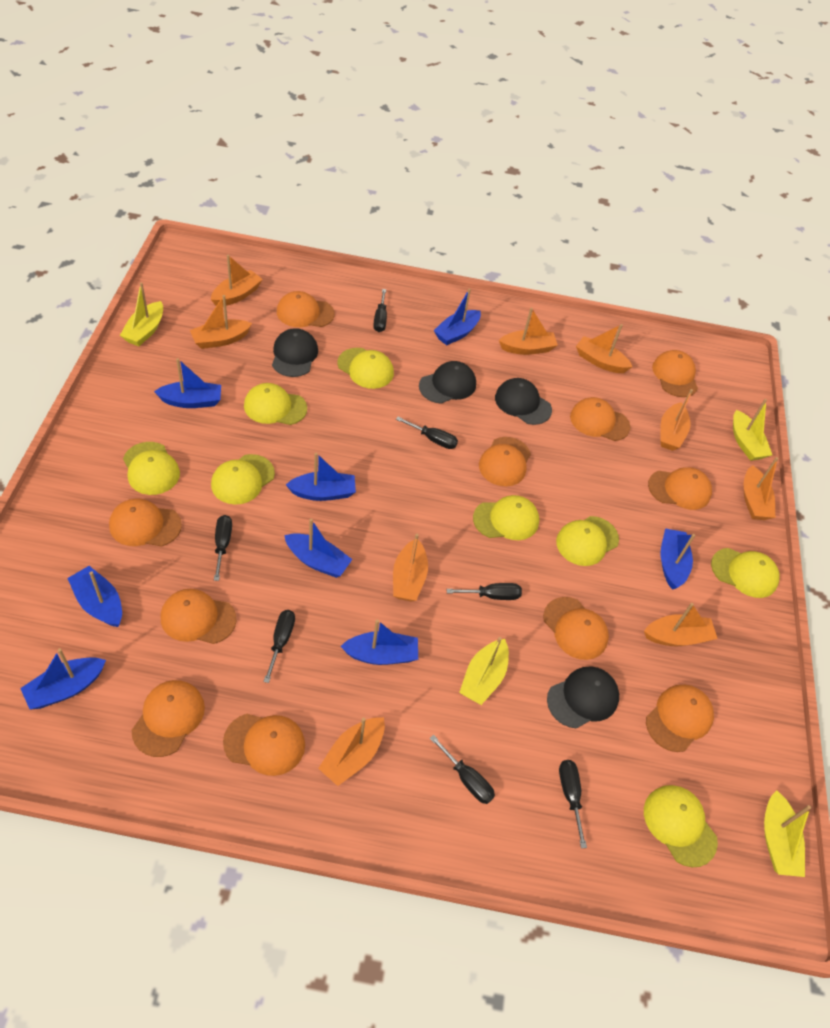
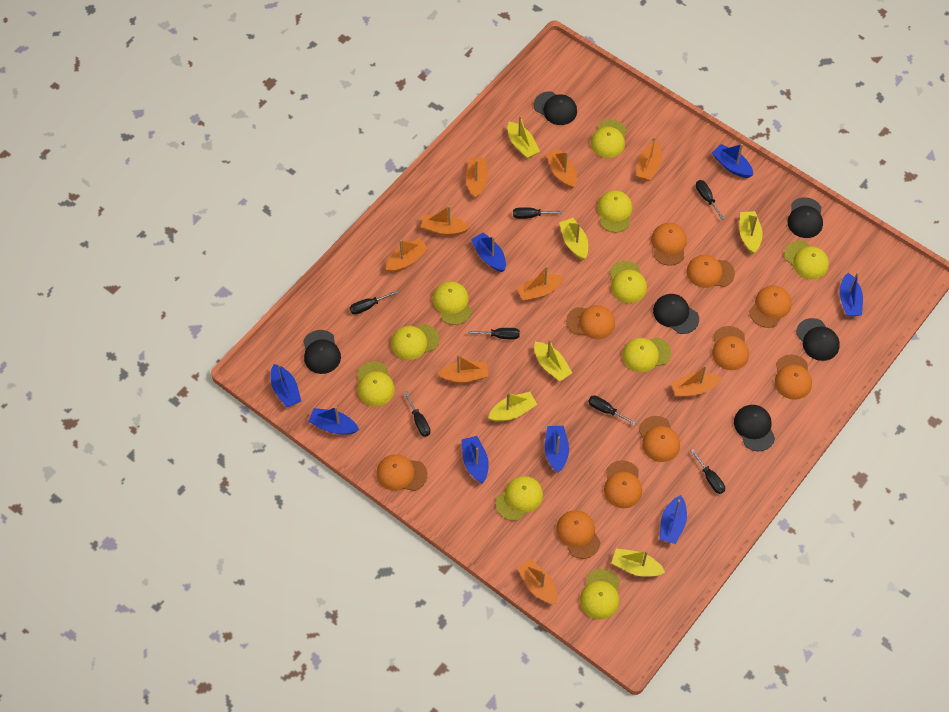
black cap: [272,328,318,377] [419,361,476,404] [495,378,552,425] [547,667,619,729] = 4 -> [303,330,341,374] [534,91,577,125] [653,294,699,334] [734,405,775,451] [787,197,823,238] [796,318,840,361] = 6
orange cap: [109,498,182,547] [132,680,205,757] [161,589,237,644] [223,714,305,776] [277,291,335,327] [479,437,531,486] [543,597,609,660] [570,397,631,441] [646,685,714,752] [648,467,712,510] [652,350,698,397] = 11 -> [376,454,427,491] [556,510,601,559] [566,305,615,339] [604,460,642,508] [639,416,680,462] [651,223,687,266] [686,255,735,288] [712,326,749,370] [749,285,792,328] [775,354,812,400] = 10
yellow boat: [120,282,163,346] [459,637,509,705] [733,399,772,461] [764,790,811,877] = 4 -> [488,392,537,422] [507,116,540,159] [534,339,572,381] [559,218,588,260] [611,548,665,577] [739,211,763,254] = 6
yellow cap: [123,442,180,495] [211,454,275,505] [244,383,307,425] [337,348,394,389] [473,495,539,540] [556,516,619,566] [644,785,718,867] [711,548,779,598] = 8 -> [357,361,395,406] [391,324,439,360] [432,281,472,325] [495,476,543,521] [580,569,620,620] [591,119,627,158] [597,190,632,233] [609,261,647,303] [622,337,671,372] [784,241,829,279] = 10

